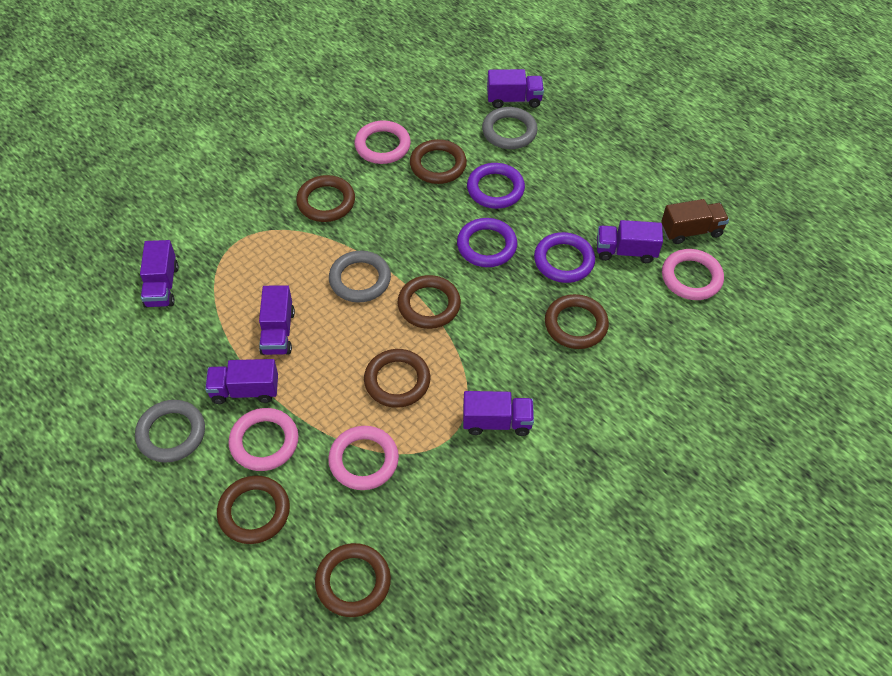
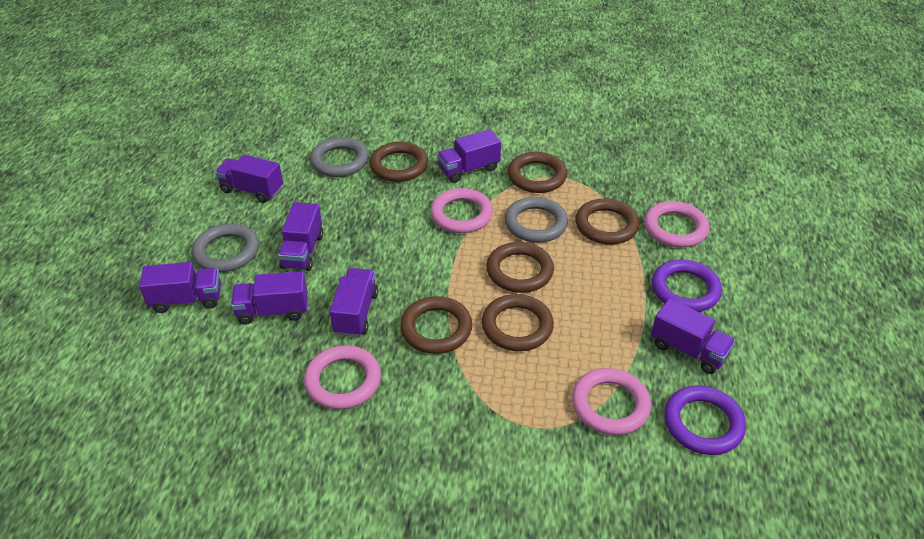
brown ring: [217,475,290,544] [296,175,355,222] [315,543,391,617] [364,349,430,408] [398,275,461,329] [410,139,467,184] [545,294,609,349] = 7 -> [369,142,428,182] [400,296,472,354] [482,294,554,351] [486,242,554,293] [508,152,567,193] [575,198,640,245] = 6
brown truck: [661,199,729,244] = 1 -> none = 0
purple ring: [457,218,517,267] [467,163,525,209] [534,232,595,283] = 3 -> [652,259,722,312] [664,386,746,455] = 2
purple truck: [140,240,179,308] [205,359,278,404] [259,285,295,355] [463,391,534,436] [487,69,544,108] [597,220,663,263] = 6 -> [139,262,221,313] [215,155,283,203] [231,271,308,325] [278,202,323,271] [330,268,378,337] [437,129,501,183] [651,298,735,374] = 7

